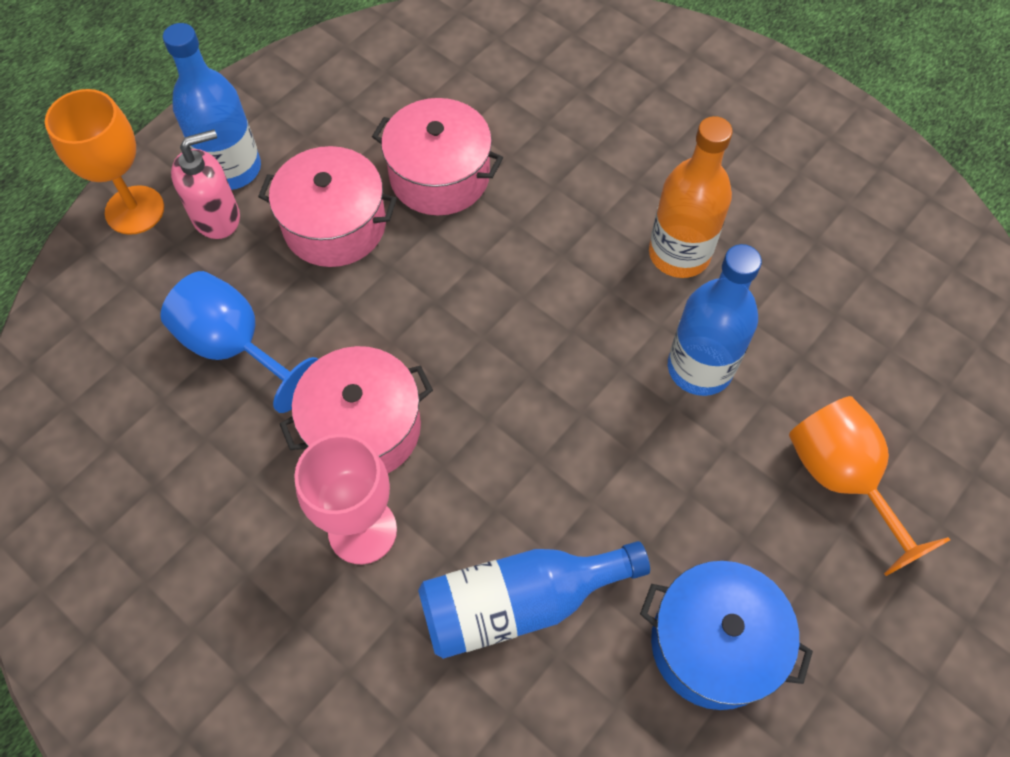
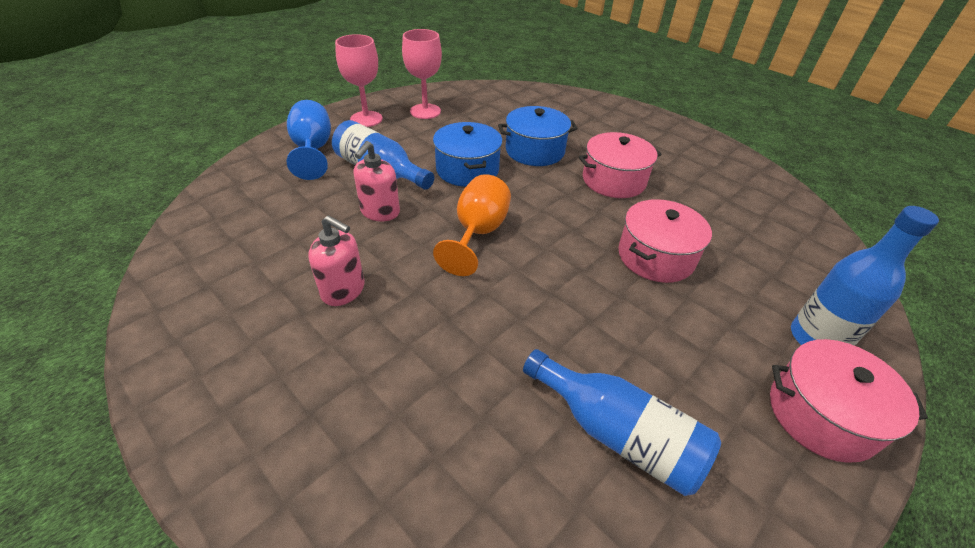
blue pot: [640,561,813,710] = 1 -> [433,122,503,187] [498,106,578,166] = 2
orange bottle: [649,116,733,278] = 1 -> none = 0
orange goblet: [45,89,164,235] [789,396,950,576] = 2 -> [433,174,511,276] = 1
pink goblet: [294,434,397,564] = 1 -> [335,34,383,127] [402,29,442,119] = 2
pink soap dispenser: [171,130,240,239] = 1 -> [308,215,364,306] [353,141,400,221] = 2

